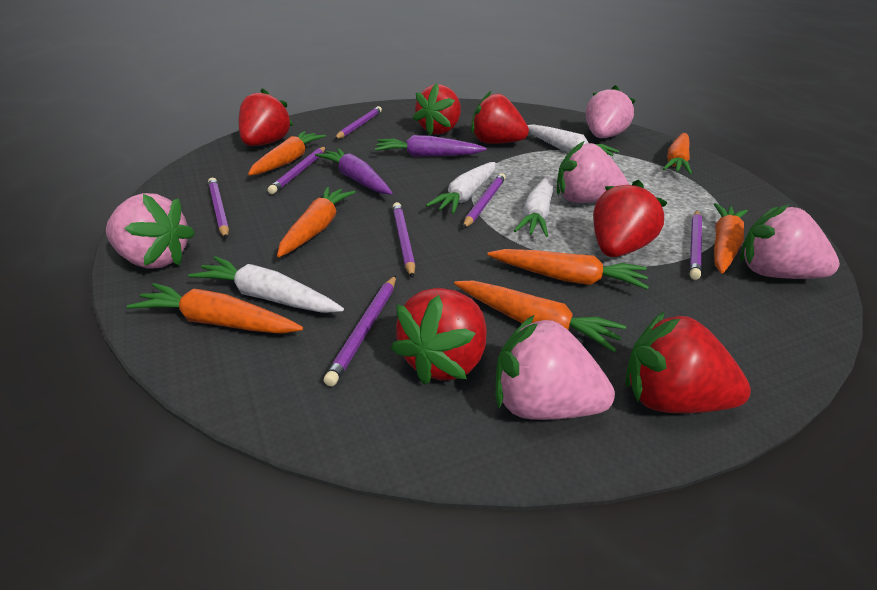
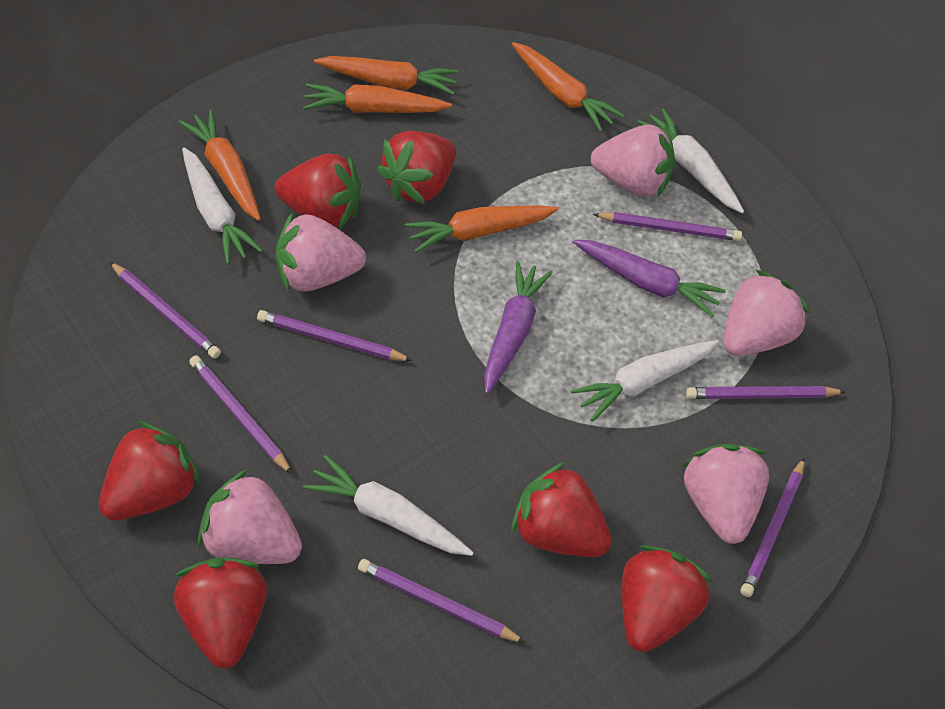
orange carrot: [127,283,303,334] [248,131,326,176] [277,187,355,257] [454,281,626,352] [487,249,649,290] [663,133,692,175] [714,203,748,274] = 7 -> [179,110,261,221] [303,84,452,113] [314,56,459,95] [405,206,559,253] [512,42,624,132] = 5

